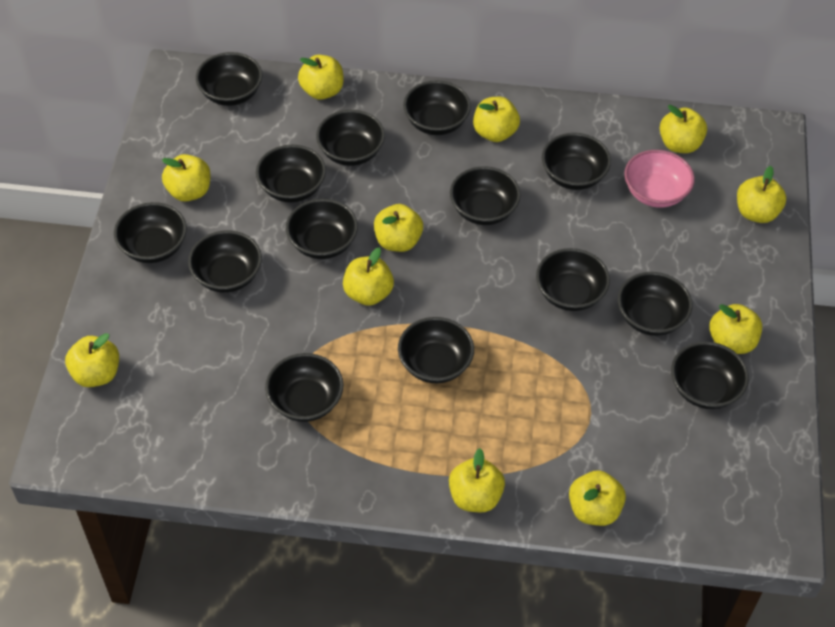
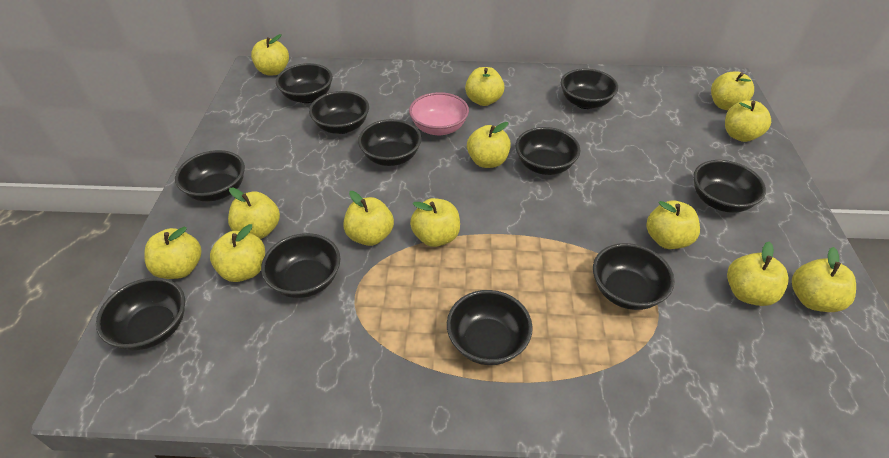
black bowl: [114,202,187,263] [188,230,262,293] [196,52,262,106] [256,145,326,203] [265,353,344,422] [286,199,358,259] [316,110,385,166] [398,317,474,383] [403,80,471,135] [450,166,521,225] [536,248,610,311] [542,133,611,190] [618,272,692,336] [671,341,749,409] = 14 -> [96,277,185,350] [175,150,245,202] [261,233,341,298] [276,63,333,103] [309,91,369,134] [358,119,422,166] [447,290,533,365] [516,127,580,175] [561,69,618,109] [593,243,675,310] [693,160,766,213] = 11
yellow apple: [65,333,119,387] [162,154,211,201] [298,55,344,100] [343,247,394,306] [374,204,423,252] [449,448,505,512] [473,97,520,142] [569,470,626,526] [660,105,707,153] [709,304,762,354] [737,166,786,223] = 11 -> [144,226,201,279] [210,224,265,282] [228,187,280,239] [251,34,289,76] [343,191,394,246] [410,198,460,247] [465,67,504,106] [467,122,511,168] [646,200,700,249] [711,71,754,110] [725,100,771,142] [727,241,789,306] [792,247,856,312] = 13

